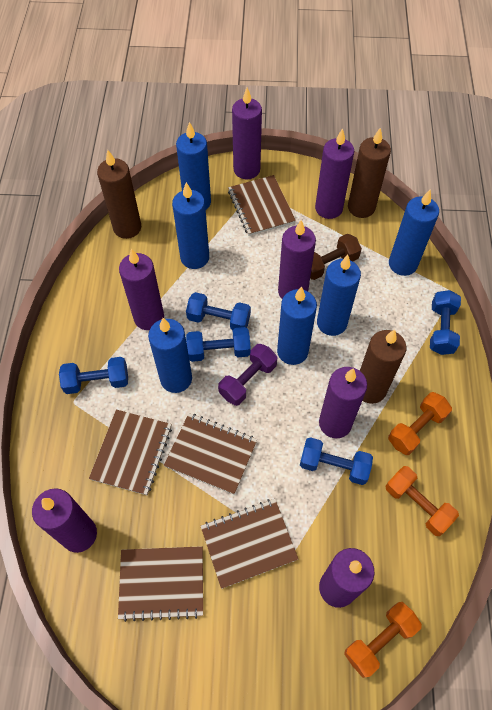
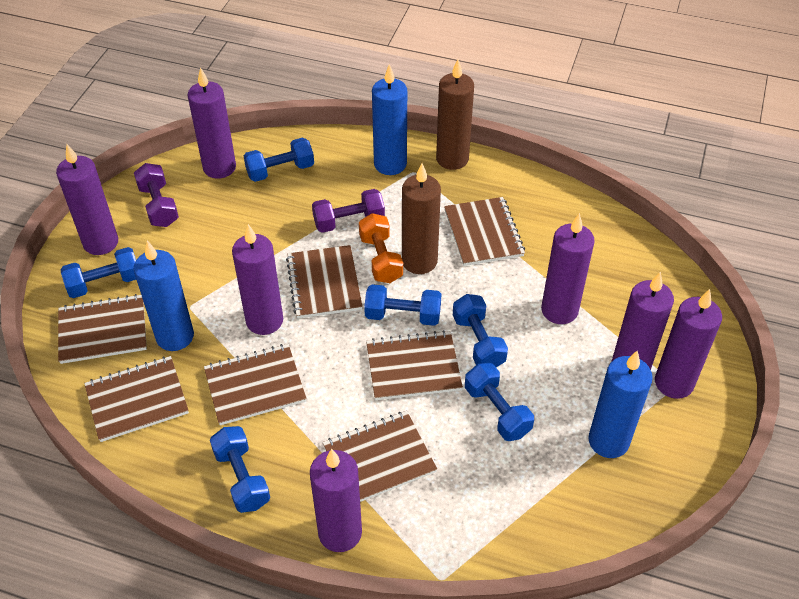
blue candle: [148,318,192,393] [172,182,209,269] [176,122,211,210] [277,286,317,365] [317,255,361,336] [389,190,439,276] = 6 -> [134,241,194,351] [372,64,407,175] [588,350,653,458] = 3
blue dumbbell: [59,357,128,394] [186,292,251,331] [186,327,251,362] [300,437,373,485] [430,290,461,355] = 5 -> [61,247,136,298] [210,426,270,513] [244,138,314,182] [364,284,441,326] [453,294,508,367] [465,363,534,441] = 6
brown candle: [97,150,141,239] [348,127,391,218] [360,329,407,404] = 3 -> [402,163,441,274] [436,59,474,170] = 2
brown dumbbell: [310,234,362,280] = 1 -> none = 0
brown notebook: [89,410,172,495] [118,546,203,622] [164,413,257,495] [201,499,298,589] [228,175,296,236] = 5 -> [58,294,147,364] [84,356,189,442] [204,344,307,425] [286,245,363,319] [323,411,437,502] [366,330,463,400] [444,197,525,266] = 7
orange dumbbell: [344,602,422,678] [385,466,459,536] [388,392,452,455] = 3 -> [359,213,403,283] = 1
purple dumbbell: [218,344,278,406] = 1 -> [134,163,179,227] [312,189,385,233] = 2

